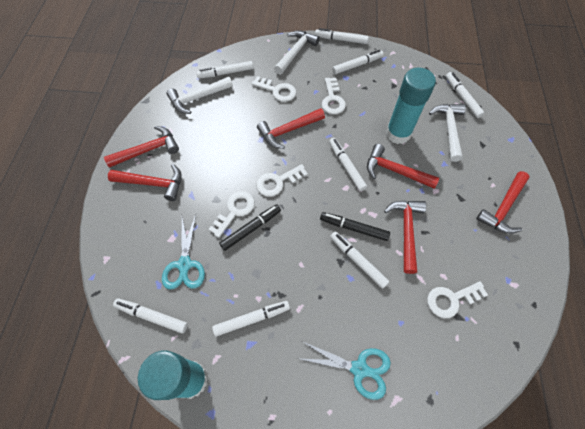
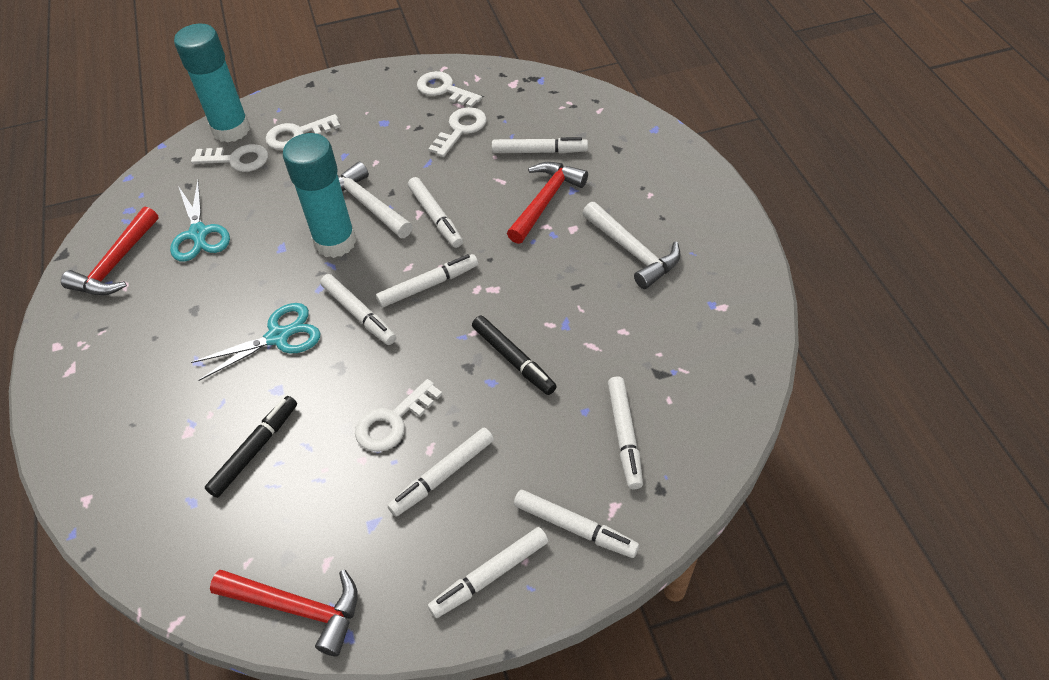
red hammer: [104,126,179,168] [108,164,182,201] [257,108,325,149] [367,144,439,188] [384,201,426,274] [476,171,530,234] = 6 -> [61,207,159,295] [210,570,358,656] [507,162,588,244] = 3
white hammer: [167,77,233,114] [274,30,320,75] [429,104,466,162] = 3 -> [338,162,413,238] [582,202,680,289] = 2

